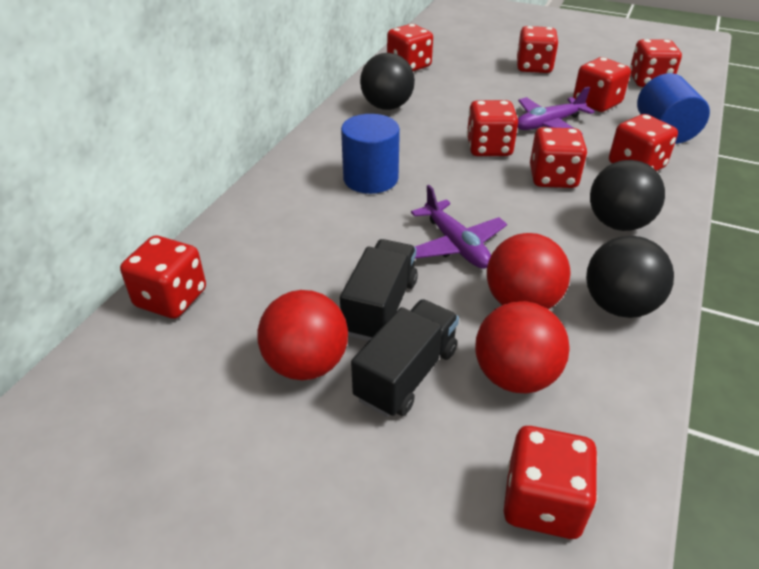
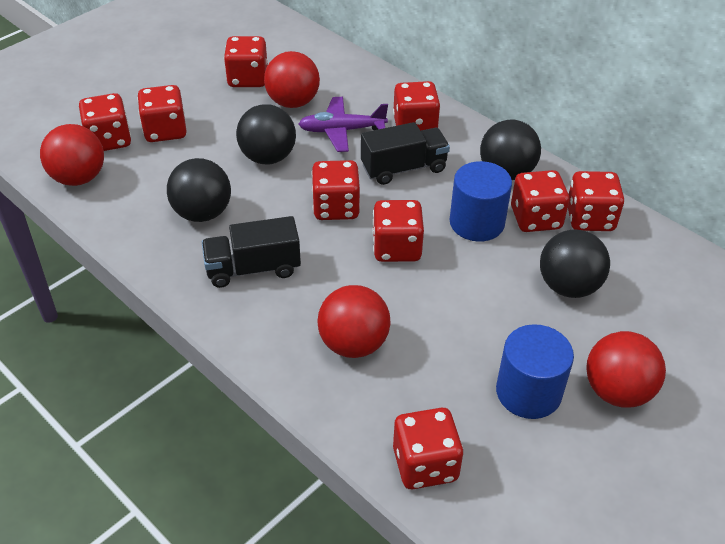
black ball: [360,53,415,110] [586,236,674,318] [590,160,665,231] = 3 -> [167,158,231,222] [236,104,296,165] [480,120,541,180] [540,229,610,298] = 4
purple plane: [411,185,507,269] [517,87,595,130] = 2 -> [299,97,388,152] = 1
red ball: [257,290,348,380] [475,301,570,393] [487,233,570,309] = 3 -> [40,124,104,186] [264,51,320,108] [317,285,390,358] [586,331,666,407] = 4

